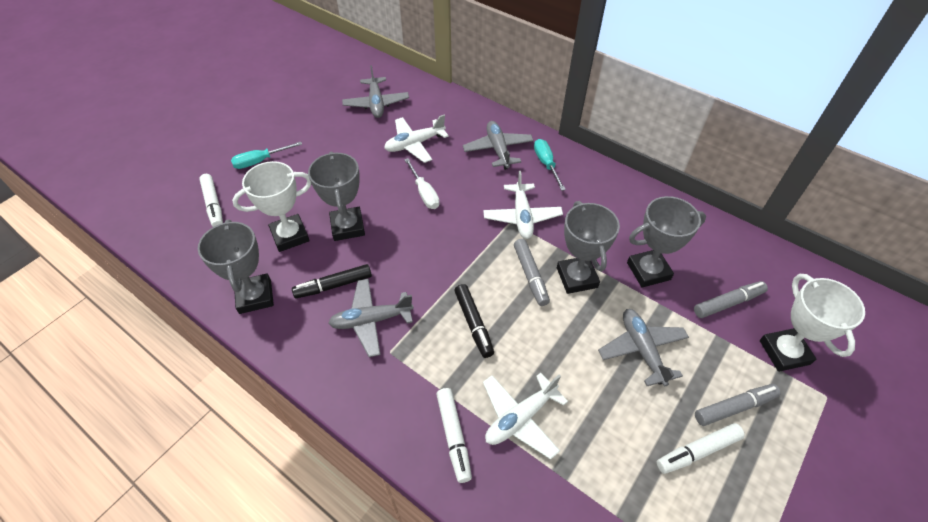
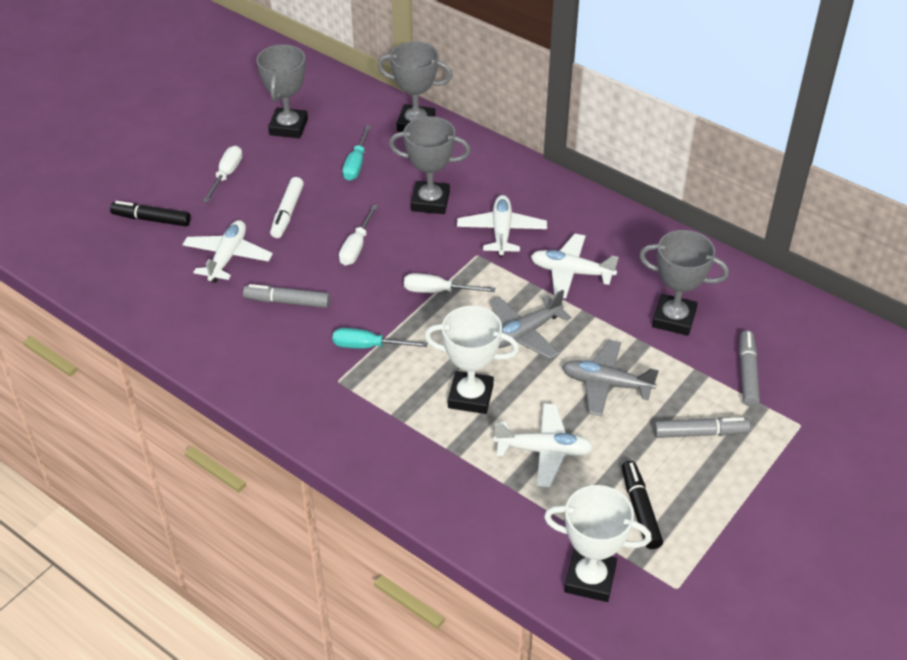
grey plane: [328,279,414,357] [342,65,409,118] [463,121,534,170] [598,309,689,386] = 4 -> [490,290,572,359] [562,340,659,416] = 2
white marker: [199,174,223,227] [436,388,472,483] [657,423,745,474] = 3 -> [270,177,304,238] = 1
white plane: [384,115,449,163] [483,171,563,239] [483,373,568,460] = 3 -> [182,220,273,283] [457,195,547,257] [494,403,593,488] [531,234,619,299] = 4
white screwdriver: [404,158,440,209] = 1 -> [203,146,242,202] [339,204,378,265] [404,273,495,293] = 3

